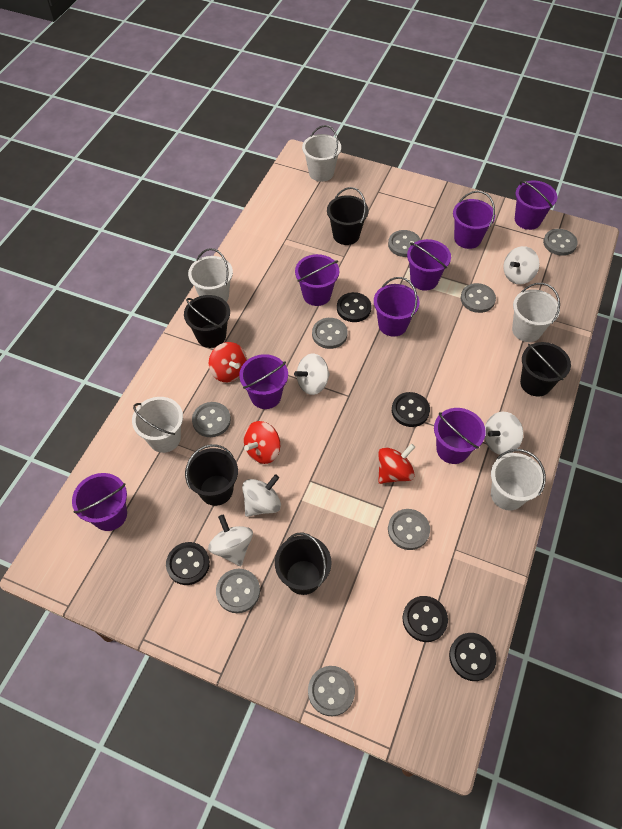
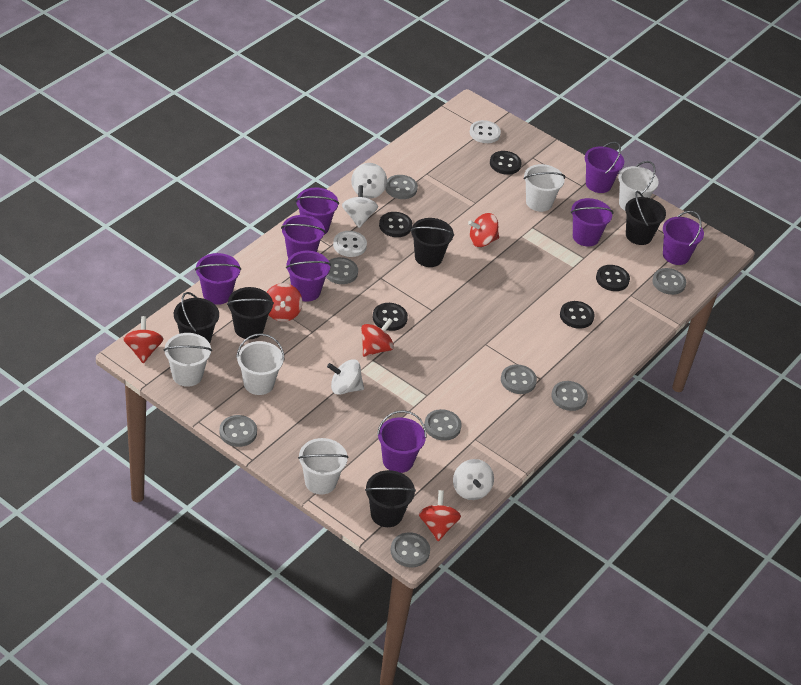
red spinning top: [209,342,247,382] [244,421,280,464] [378,444,415,484] = 3 -> [123,316,164,363] [267,283,302,322] [361,318,394,357] [418,490,461,541] [468,213,499,247] = 5
white button: none = 0 -> [333,231,367,257] [470,120,501,143] = 2
white spinning top: [208,514,253,566] [242,474,281,517] [294,354,330,395] [484,412,523,455] [503,246,539,284] = 5 -> [327,359,364,395] [342,185,378,228] [351,163,387,199] [453,459,494,500] = 4

